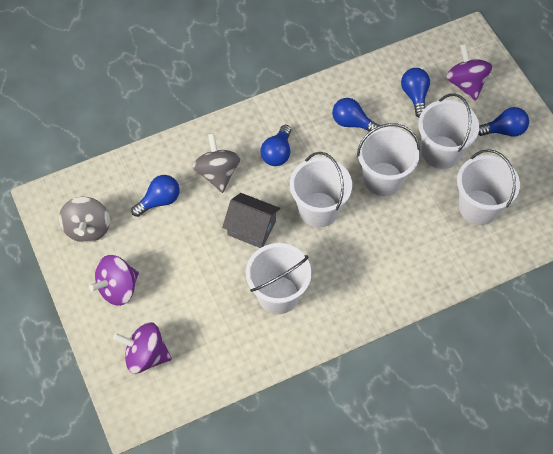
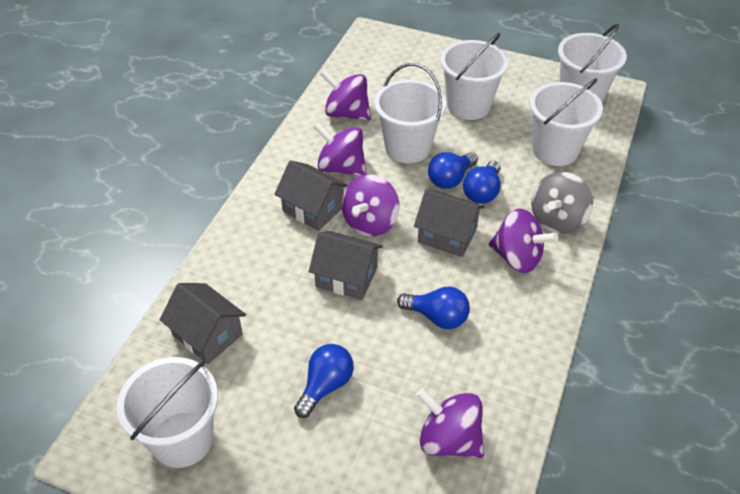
blue light bulb: [131,175,180,217] [261,125,291,166] [332,98,380,132] [401,68,430,117] [478,107,529,137] = 5 -> [294,344,354,418] [397,286,470,329] [428,152,478,189] [463,161,501,204] = 4
grey house: [222,193,280,248] = 1 -> [160,283,246,364] [274,160,347,231] [309,231,383,300] [414,189,485,257] = 4
grey spinning top: [59,197,110,243] [192,133,241,193] = 2 -> [531,172,593,234] = 1
purple spinning top: [89,255,139,306] [113,322,172,373] [446,44,492,101] = 3 -> [313,122,366,176] [320,70,371,121] [341,174,400,236] [416,388,484,458] [489,208,558,273] = 5

